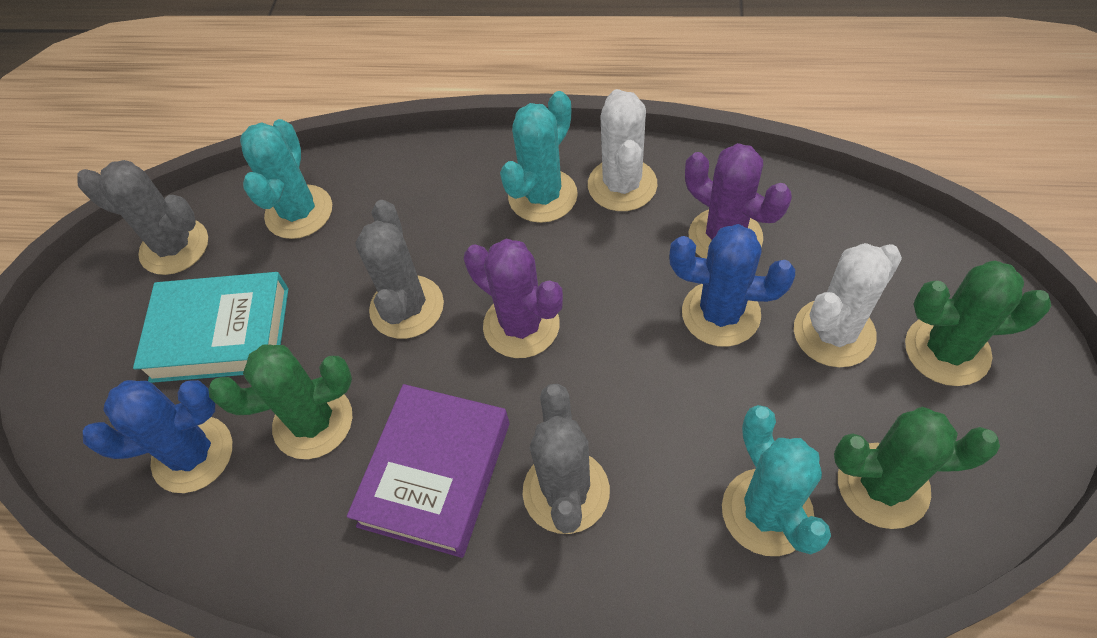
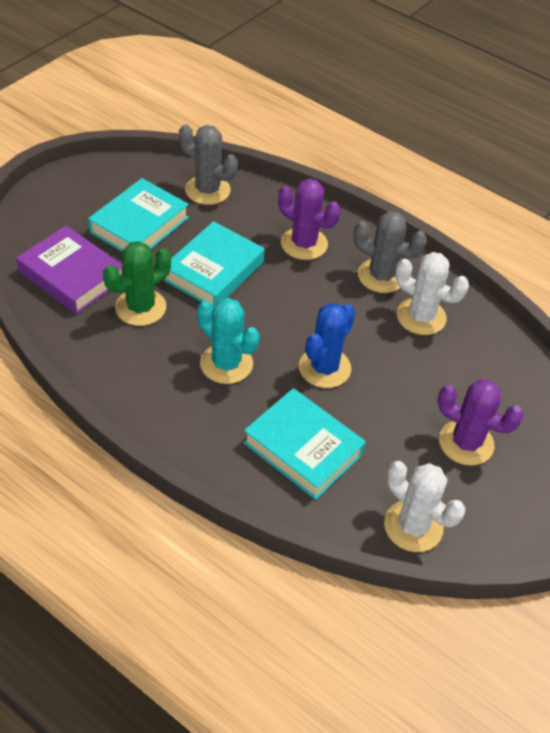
blue cactus: [83,380,232,493] [669,224,795,347] = 2 -> [299,303,356,388] = 1
green cactus: [208,344,352,459] [834,407,1000,529] [905,261,1051,386] = 3 -> [103,241,171,326] = 1
grey cactus: [77,160,208,275] [355,200,444,339] [523,384,610,534] = 3 -> [179,124,238,205] [353,211,427,293] = 2
turquoise book: [133,272,288,383] = 1 -> [88,178,189,252] [163,221,265,307] [243,388,366,500] = 3
turquoise cactus: [240,119,332,239] [500,91,578,223] [722,405,831,556] = 3 -> [197,298,260,384] = 1

